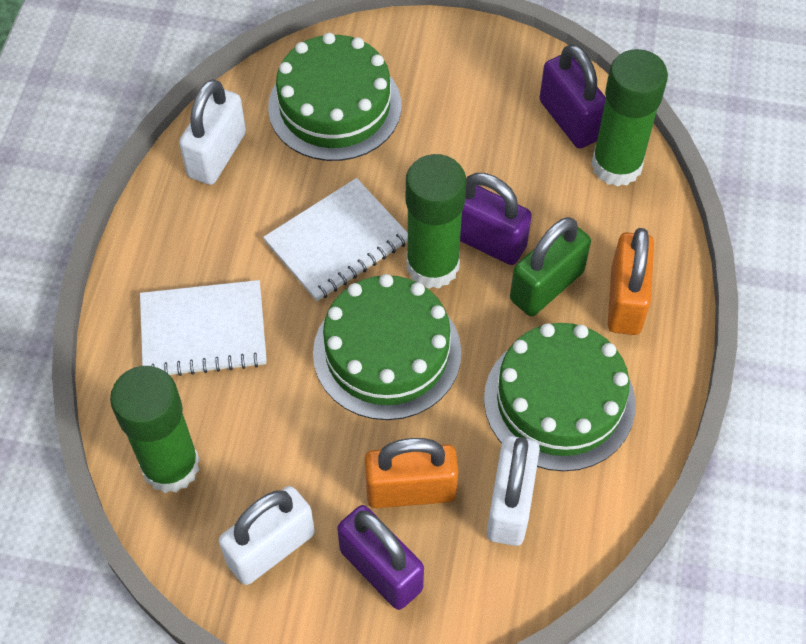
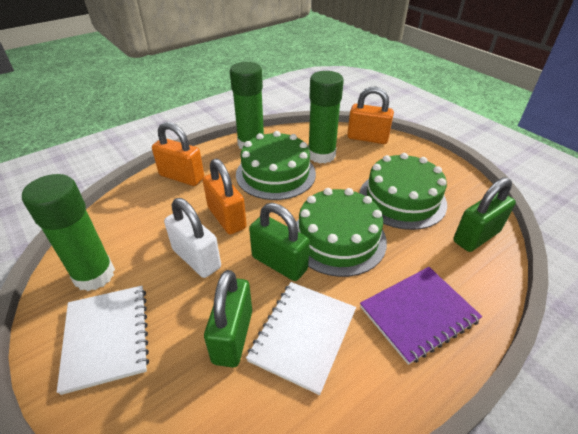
green padlock: [510,217,591,316] = 1 -> [204,270,252,368] [249,203,310,281] [453,177,516,252] = 3
orange padlock: [365,438,458,508] [608,228,654,335] = 2 -> [152,122,204,186] [203,159,247,235] [347,87,394,144] = 3
purple notebook: none = 0 -> [360,267,482,365] = 1
purple padlock: [337,505,424,610] [460,173,532,265] [539,44,606,149] = 3 -> none = 0
white padlock: [179,79,246,185] [219,486,315,585] [487,436,540,546] = 3 -> [164,198,221,278] = 1

